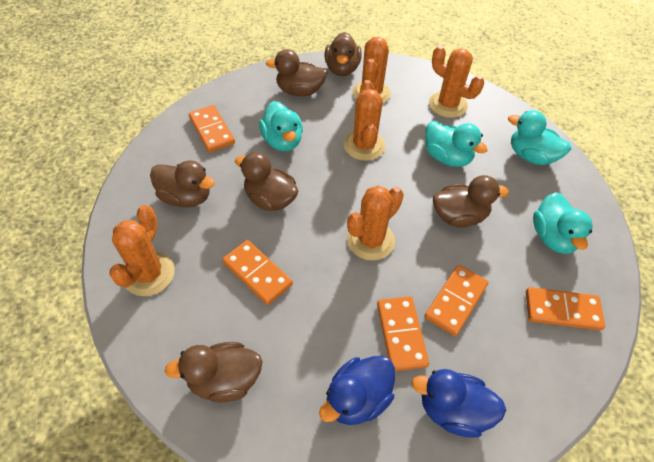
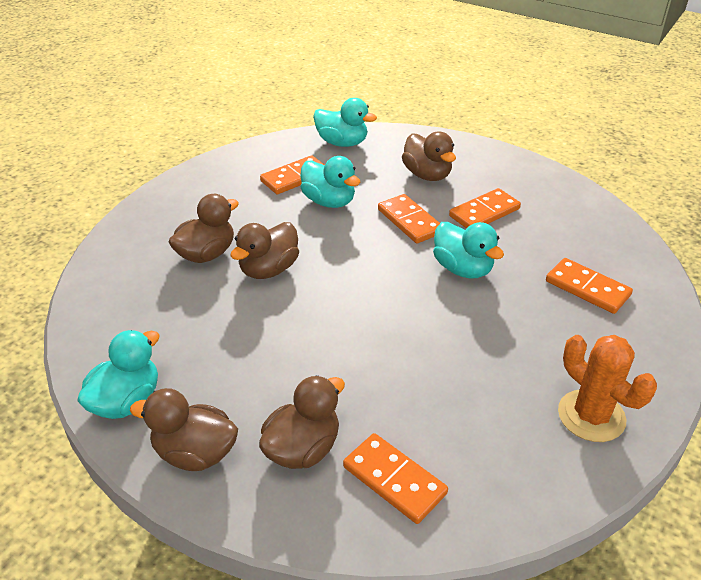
blue duck: [319,356,395,425] [412,369,506,438] = 2 -> none = 0
brown duck: [150,160,215,207] [165,342,263,402] [235,152,298,211] [266,49,327,96] [325,32,362,76] [433,175,509,228] = 6 -> [130,388,238,471] [169,194,239,263] [230,222,299,279] [259,375,345,469] [402,131,456,181] = 5
orange cactus: [109,205,175,296] [344,80,385,161] [347,186,404,261] [352,37,391,103] [429,46,484,118] = 5 -> [558,335,657,442] = 1

